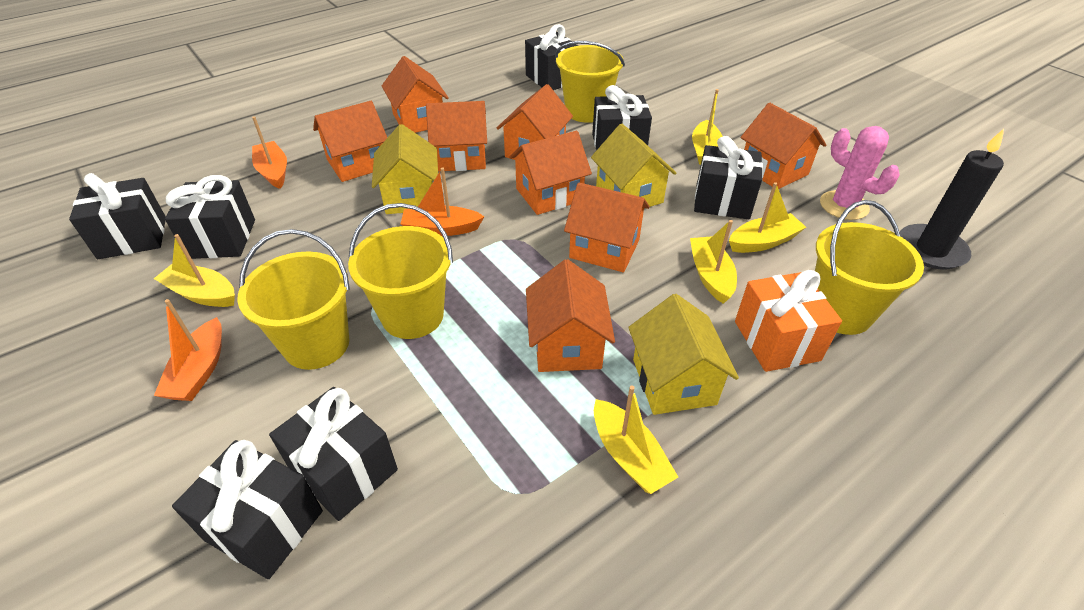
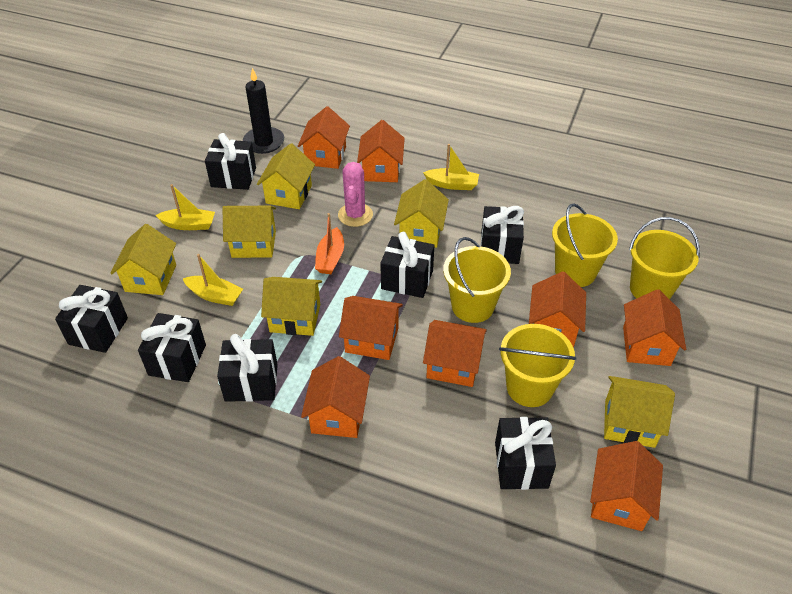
orange boat: [154,299,222,401] [252,116,287,189] [401,168,485,236] = 3 -> [315,213,344,274] = 1
orange gift: [735,270,842,372] = 1 -> none = 0
yellow boat: [154,234,235,307] [594,386,678,494] [690,220,737,304] [692,89,723,165] [729,182,806,253] = 5 -> [155,184,215,230] [183,254,243,306] [423,144,479,190] = 3
yellow house: [372,124,438,214] [591,124,676,207] [628,294,739,415] = 3 -> [110,224,176,295] [222,206,276,258] [257,143,315,209] [261,277,322,336] [394,179,449,248] [604,376,675,448] = 6

